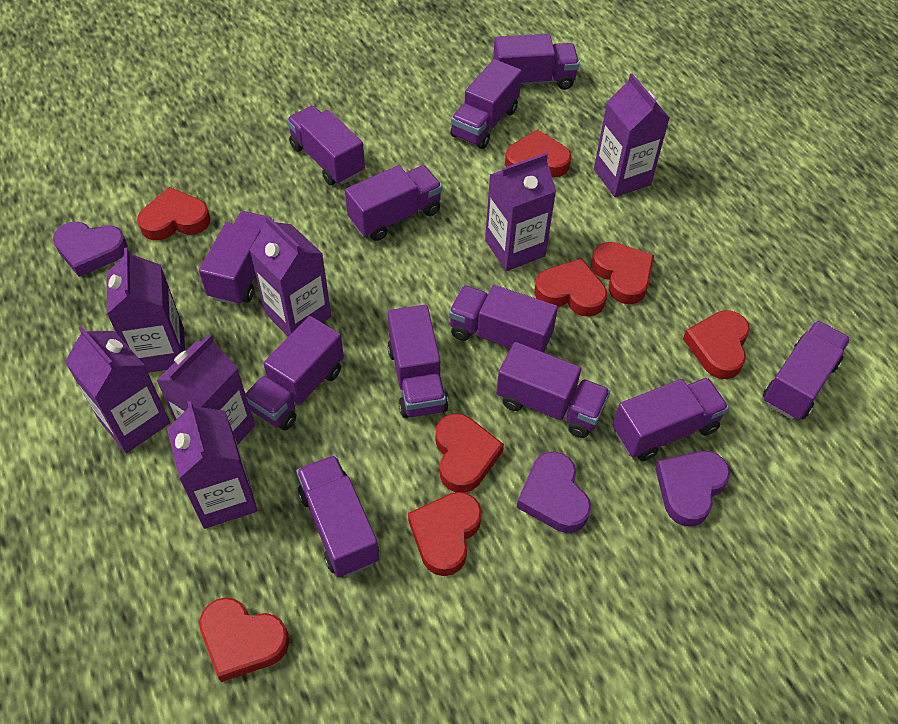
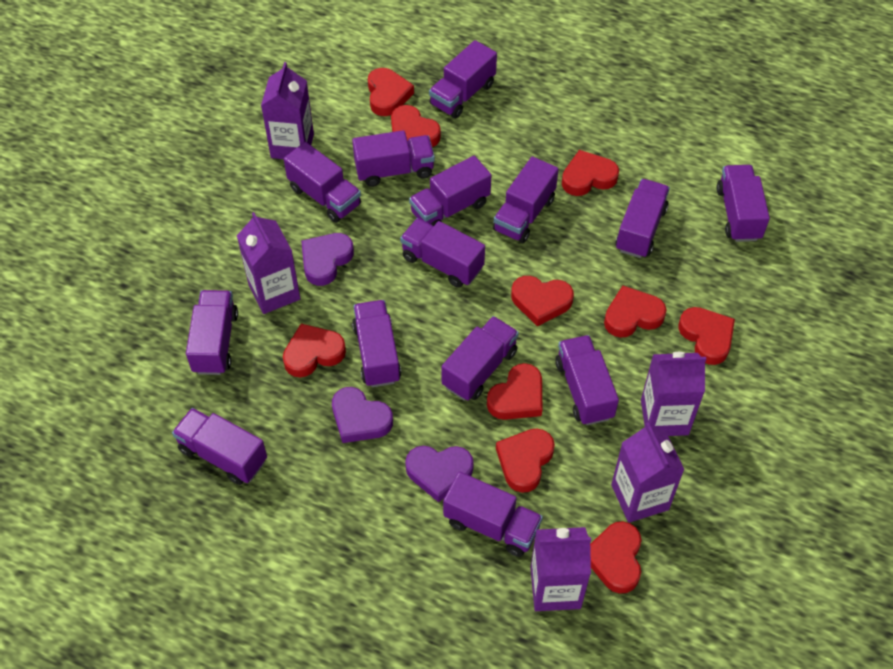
purple carton: [65,326,170,453] [107,248,185,373] [156,335,255,445] [167,401,257,529] [250,215,331,337] [485,153,556,271] [594,74,669,197] = 7 -> [237,212,300,314] [261,62,314,159] [530,527,591,611] [611,422,684,523] [641,352,706,436] = 5
purple truck: [199,211,274,306] [246,316,344,430] [287,106,365,185] [296,455,379,577] [345,165,442,241] [387,305,448,418] [449,285,558,352] [450,59,522,149] [493,34,579,90] [496,342,610,438] [613,377,729,461] [763,320,851,420] = 12 -> [172,408,267,485] [186,290,238,375] [284,142,361,223] [352,130,435,187] [352,300,401,387] [400,218,485,288] [409,156,491,226] [429,40,497,119] [442,316,519,401] [443,472,543,557] [493,157,559,243] [555,335,619,425] [615,179,670,258] [717,165,770,242] = 14
red heart: [137,187,210,240] [199,597,289,682] [408,492,482,576] [435,413,504,493] [505,130,572,177] [534,258,607,317] [591,242,654,304] [683,310,750,379] = 8 -> [283,324,346,377] [368,68,414,116] [391,105,441,147] [487,363,542,420] [496,428,555,493] [511,276,574,327] [562,150,619,196] [590,521,641,594] [604,285,667,338] [678,307,735,365] = 10

